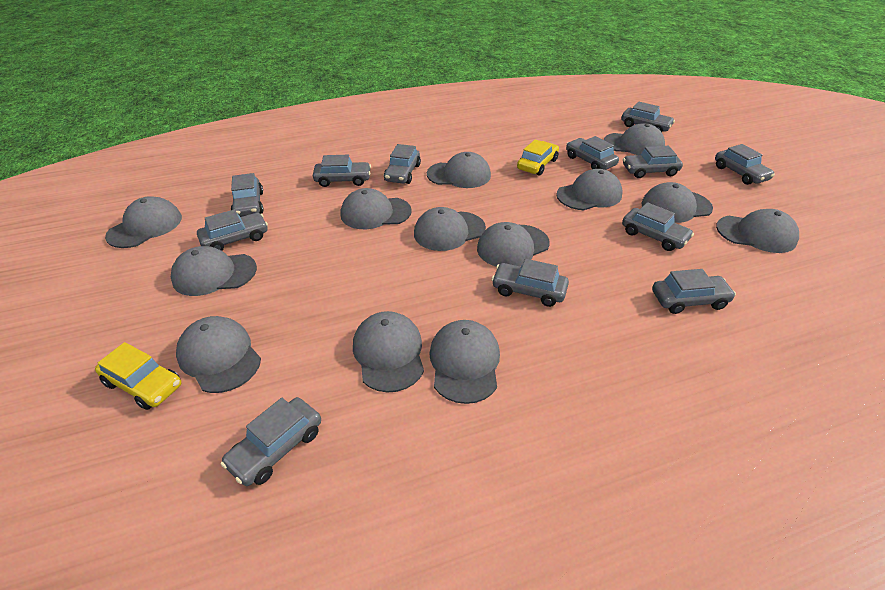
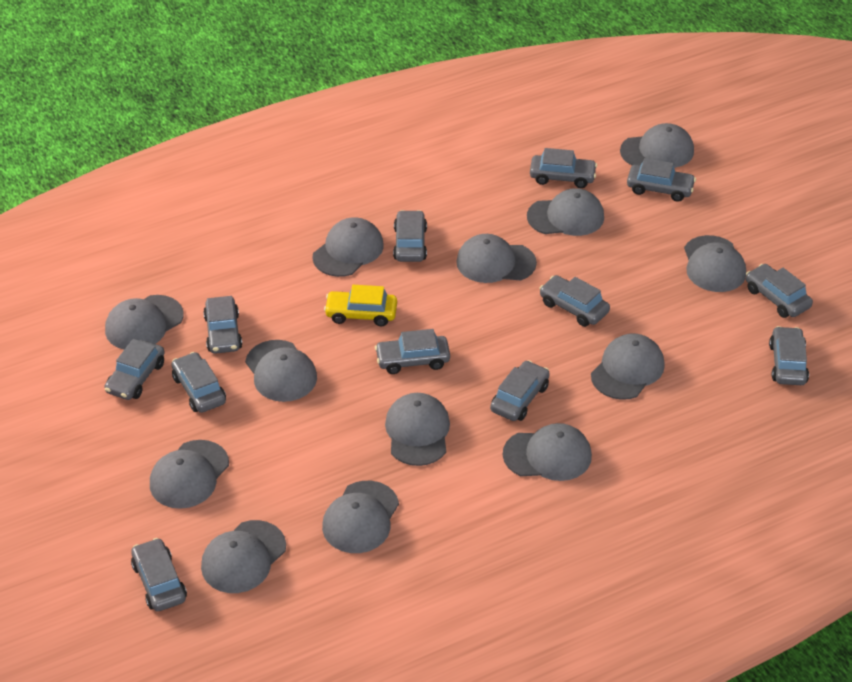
yellow car: [95,342,181,410] [517,139,559,176] = 2 -> [324,285,397,326] = 1

